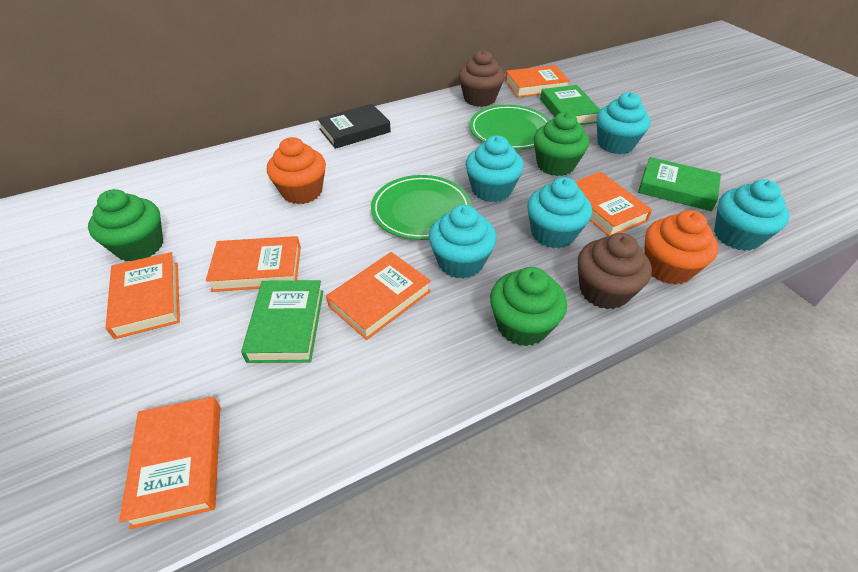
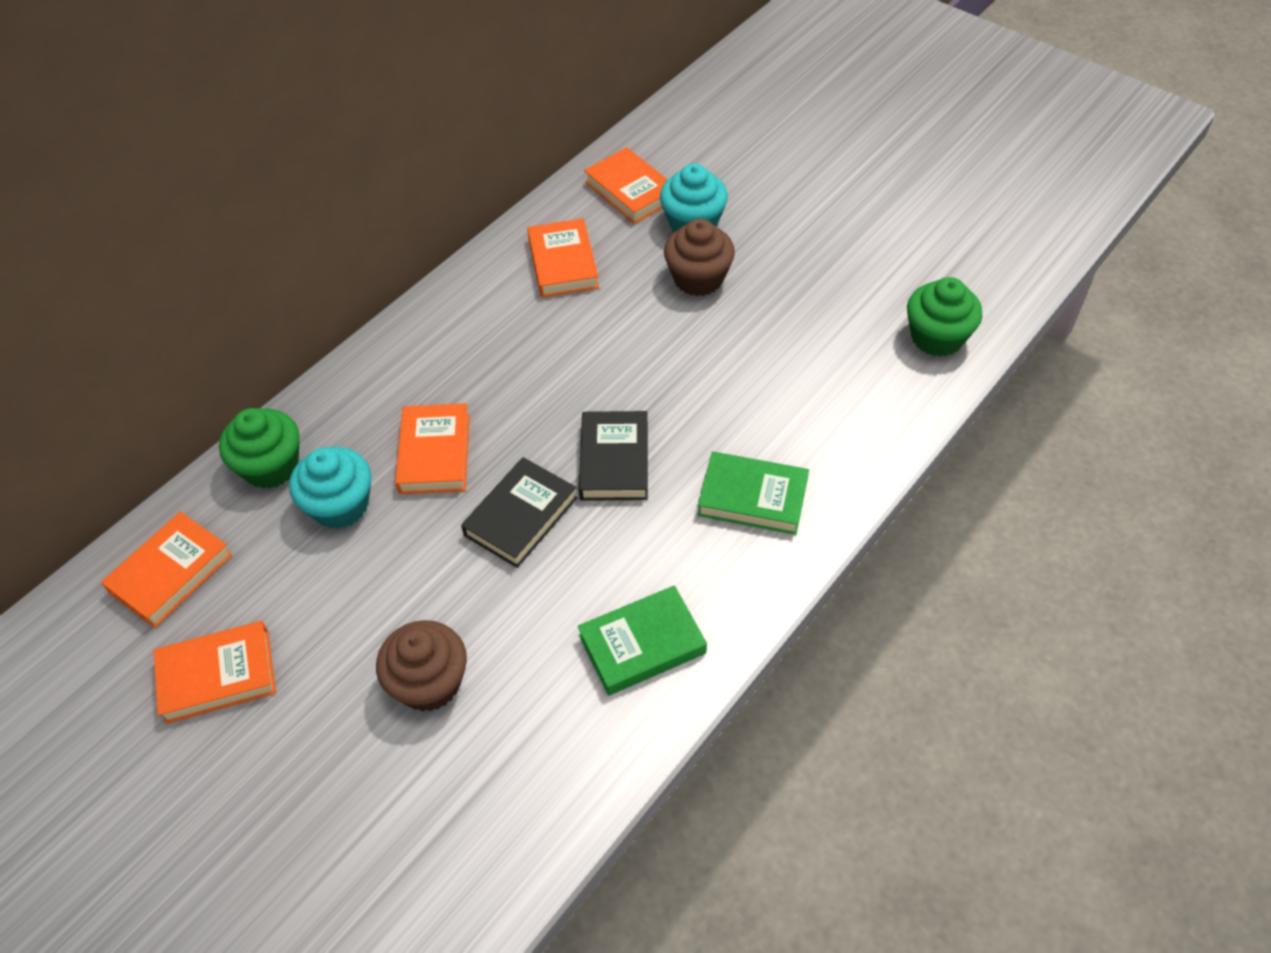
black book: [317,104,391,149] = 1 -> [461,457,578,568] [579,411,648,501] = 2
green book: [241,280,323,363] [540,85,600,125] [638,157,721,211] = 3 -> [578,585,707,696] [698,452,809,535] = 2
green cupcake: [88,189,163,261] [490,267,567,346] [534,112,589,176] = 3 -> [219,408,300,489] [907,277,983,357] = 2
green plate: [371,175,471,240] [470,105,550,150] = 2 -> none = 0
orange book: [106,252,180,339] [119,397,220,529] [206,236,301,292] [326,252,431,340] [505,65,570,97] [575,172,652,236] = 6 -> [101,512,232,628] [153,621,276,724] [395,403,470,494] [527,218,599,297] [584,147,668,224] = 5
orange cupcake: [267,137,326,204] [644,210,718,285] = 2 -> none = 0
turquoise cupcake: [429,205,497,279] [465,135,524,202] [527,177,592,248] [597,92,651,154] [714,179,789,251] = 5 -> [289,447,371,529] [660,164,728,232] = 2

